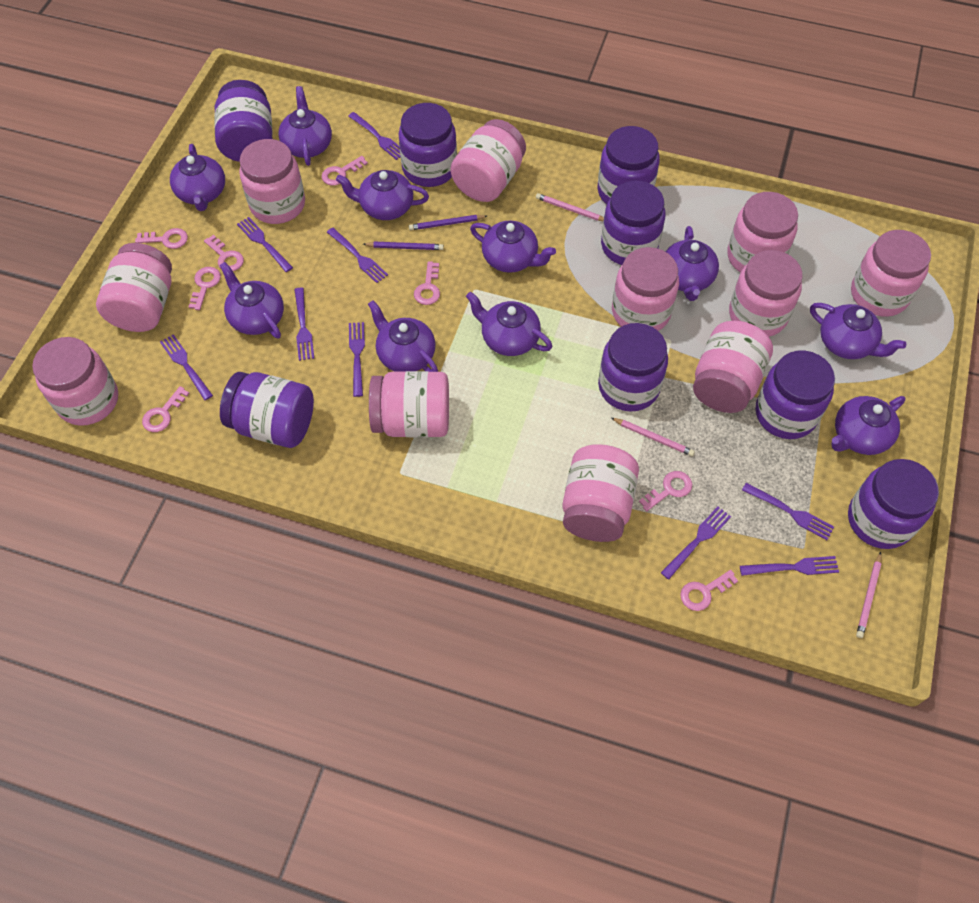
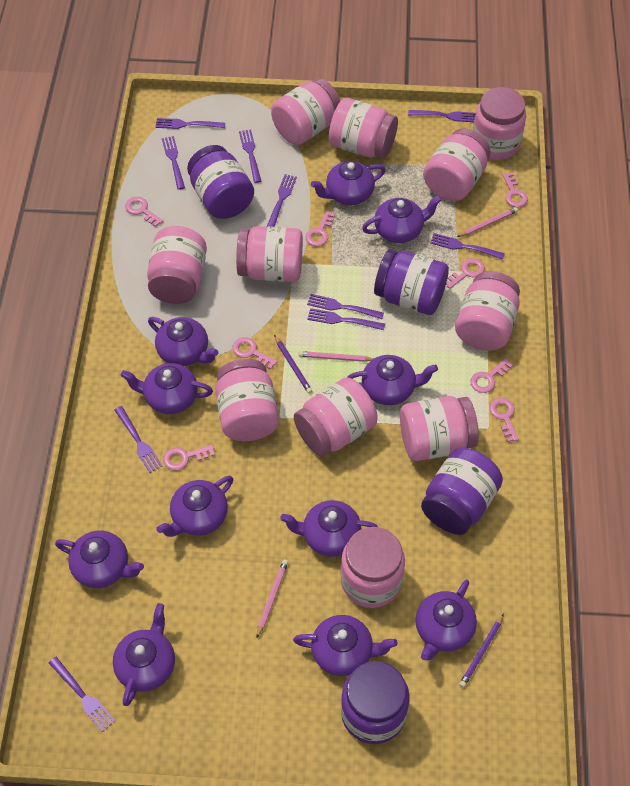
purple fork: [160,334,213,400] [237,217,293,272] [294,287,314,361] [327,228,388,283] [348,112,400,160] [349,322,365,397] [661,507,731,580] [740,556,839,576] [742,483,834,540] = 9 -> [49,657,115,732] [114,406,162,473] [155,118,225,129] [162,136,185,190] [239,129,261,183] [267,174,297,227] [307,294,384,319] [307,308,385,330] [408,110,476,122] [430,233,505,259] = 10
purple jar: [214,80,273,162] [220,372,314,448] [399,103,457,187] [597,126,660,204] [598,323,668,412] [601,181,665,265] [756,351,835,439] [848,459,939,549] = 8 -> [187,145,254,219] [341,661,410,744] [374,250,449,315] [421,448,503,535] = 4
purple teapot: [170,144,225,211] [220,262,284,338] [278,86,332,166] [336,170,429,220] [368,300,438,372] [466,292,552,356] [470,221,556,273] [666,226,719,301] [810,303,906,359] [831,396,906,455] = 10 -> [55,531,144,588] [113,603,175,706] [121,363,213,414] [148,317,219,366] [156,476,233,537] [280,500,378,557] [293,615,397,676] [311,161,386,205] [348,355,438,405] [362,195,442,243] [416,579,477,660] = 11

